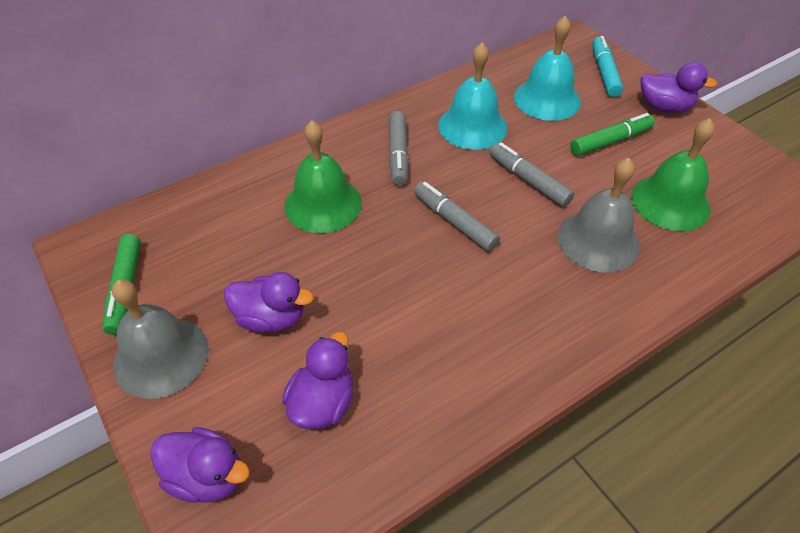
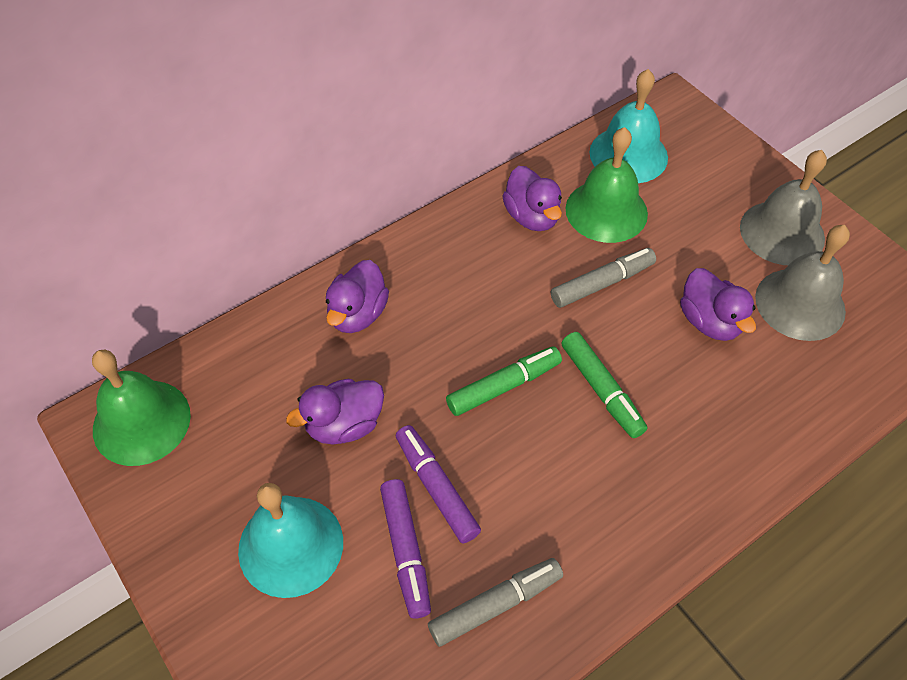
grey marker: [389,111,409,186] [414,181,500,252] [489,142,574,207] = 3 -> [428,558,563,647] [551,248,656,308] = 2
purple marker: none = 0 -> [380,479,431,618] [396,425,481,543] = 2
turquoise marker: [593,36,623,97] = 1 -> none = 0

